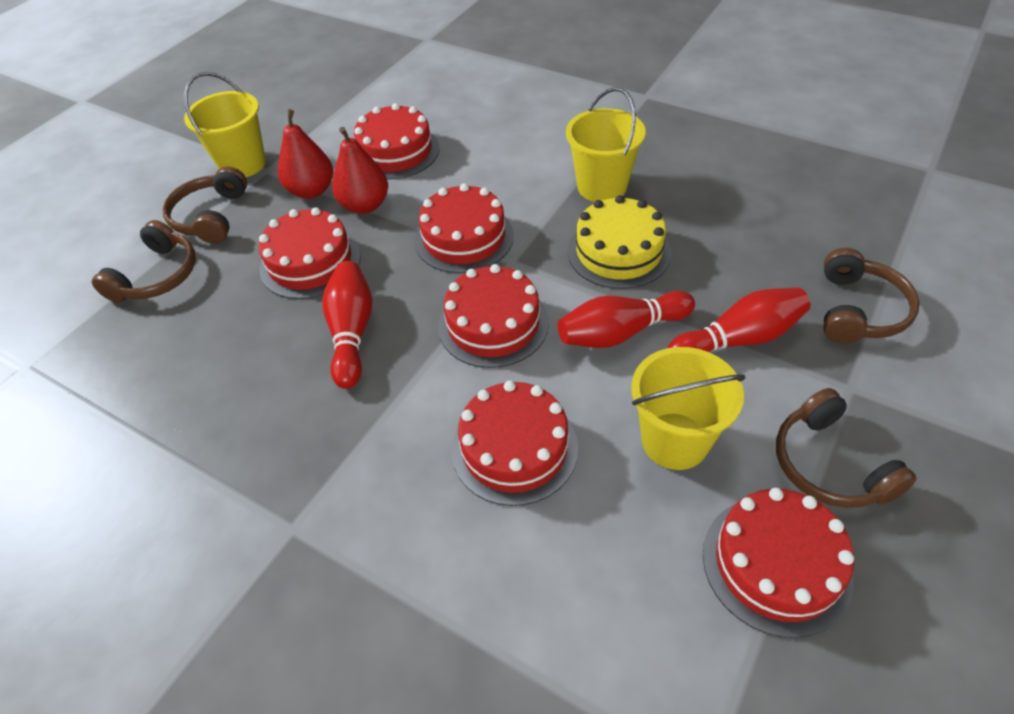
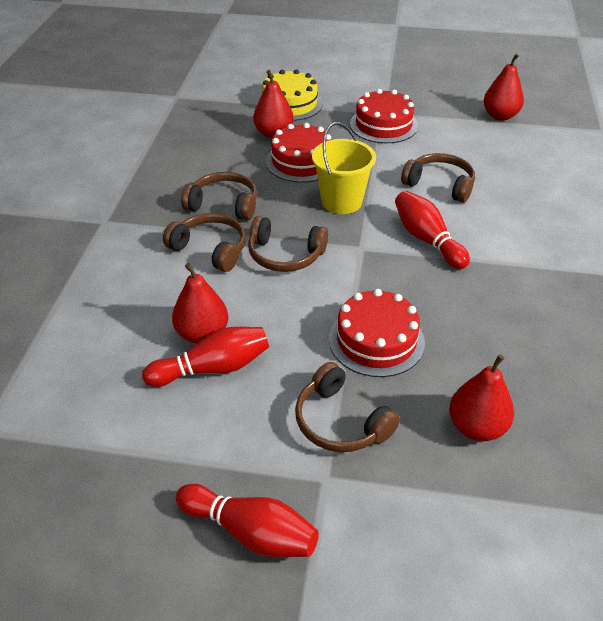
brown headphones: [92,220,196,303] [163,166,247,244] [776,388,917,508] [823,248,920,343] = 4 -> [163,213,246,272] [181,172,257,220] [248,216,328,272] [295,362,400,452] [401,153,475,203] = 5
red cake: [259,207,361,299] [354,103,439,180] [415,183,514,273] [438,264,549,368] [452,381,578,506] [703,488,854,638] = 6 -> [266,123,332,183] [329,289,425,377] [350,89,418,143] = 3
red pear: [278,109,333,199] [332,127,388,214] = 2 -> [172,263,228,344] [253,70,294,138] [449,354,514,441] [484,54,524,121] = 4
yellow bucket: [184,72,266,177] [566,87,646,202] [631,347,745,470] = 3 -> [312,122,376,214] = 1

